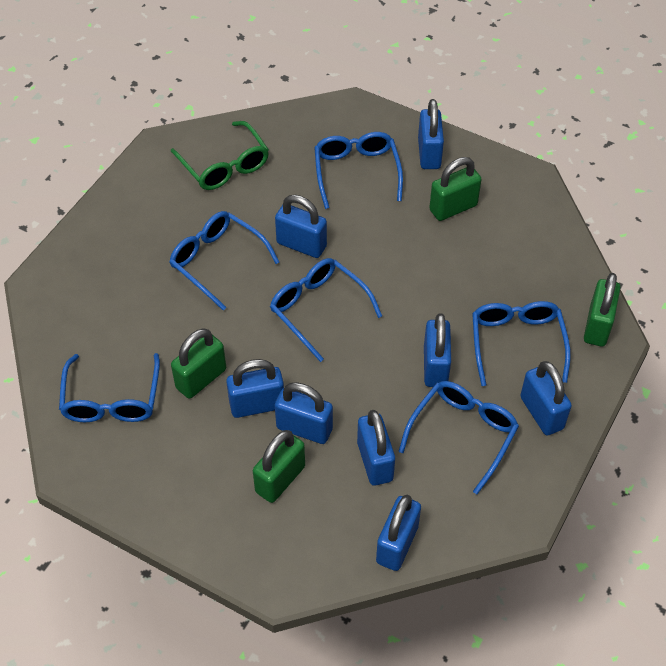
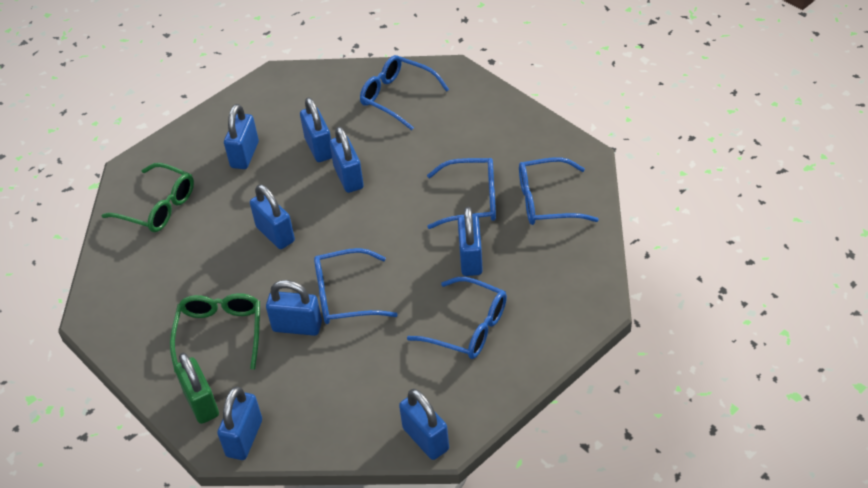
blue glasses: [59,353,160,422] [169,211,279,311] [270,258,382,362] [314,132,403,209] [398,381,519,494] [472,301,571,386] = 6 -> [314,248,398,324] [360,55,449,130] [407,277,507,359] [427,158,496,229] [519,157,599,225] = 5
green glasses: [171,121,269,190] = 1 -> [101,163,194,232] [170,293,260,373] = 2
green padlock: [171,329,226,399] [253,430,305,503] [429,157,482,221] [584,273,620,346] = 4 -> [174,353,219,424] = 1

